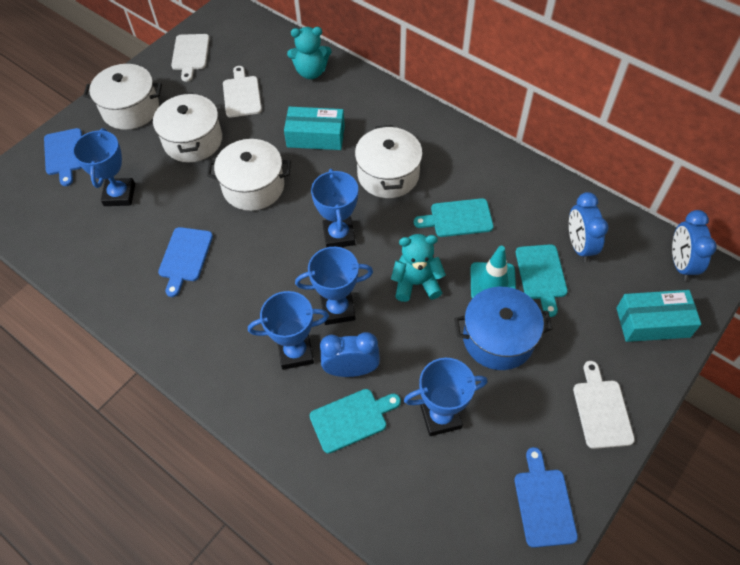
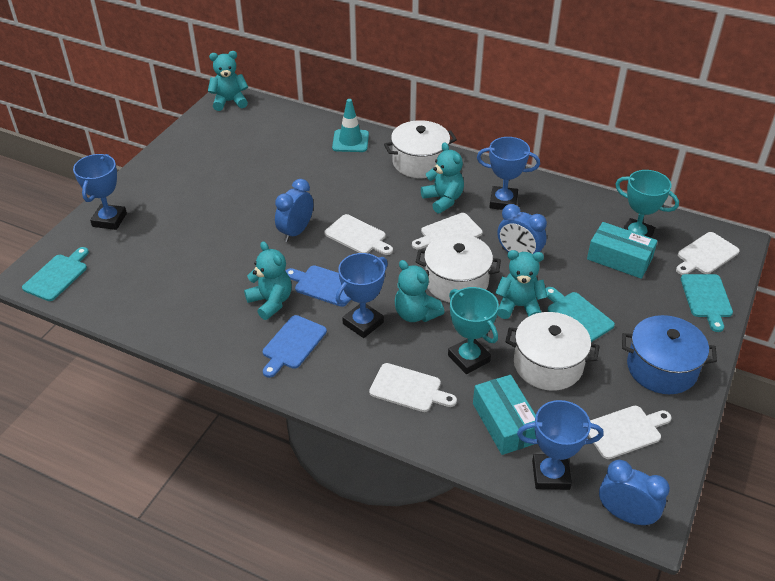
blue cutting board: [44,128,82,186] [158,227,213,297] [514,447,578,548] = 3 -> [263,315,327,378] [286,265,348,307] = 2
blue trophy: [72,128,135,206] [248,291,329,370] [295,247,373,325] [311,169,358,248] [404,358,487,436] = 5 -> [73,154,127,230] [336,253,388,338] [477,137,540,210] [517,400,603,490] = 4
turquoise teddy bear: [287,27,331,79] [391,234,446,302] = 2 -> [208,51,248,111] [244,241,292,320] [395,260,445,322] [421,142,464,214] [495,250,548,319] = 5
turquoise trophy: none = 0 -> [448,287,499,374] [615,170,679,238] = 2
white cutting board: [171,34,210,82] [223,66,262,118] [573,361,635,449] = 3 -> [324,214,393,255] [369,363,457,412] [412,213,483,250] [588,406,672,459] [676,232,740,275] = 5
white pot: [83,64,162,130] [153,92,222,162] [207,139,291,211] [355,125,423,198] = 4 -> [384,120,457,178] [416,234,501,303] [505,312,599,391] = 3

